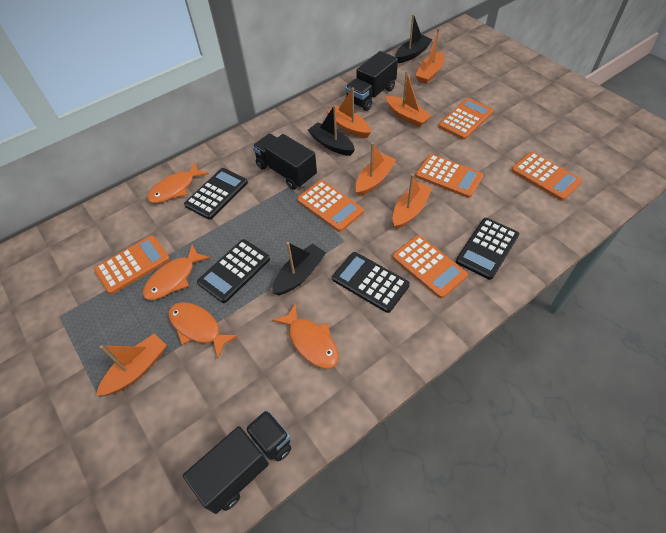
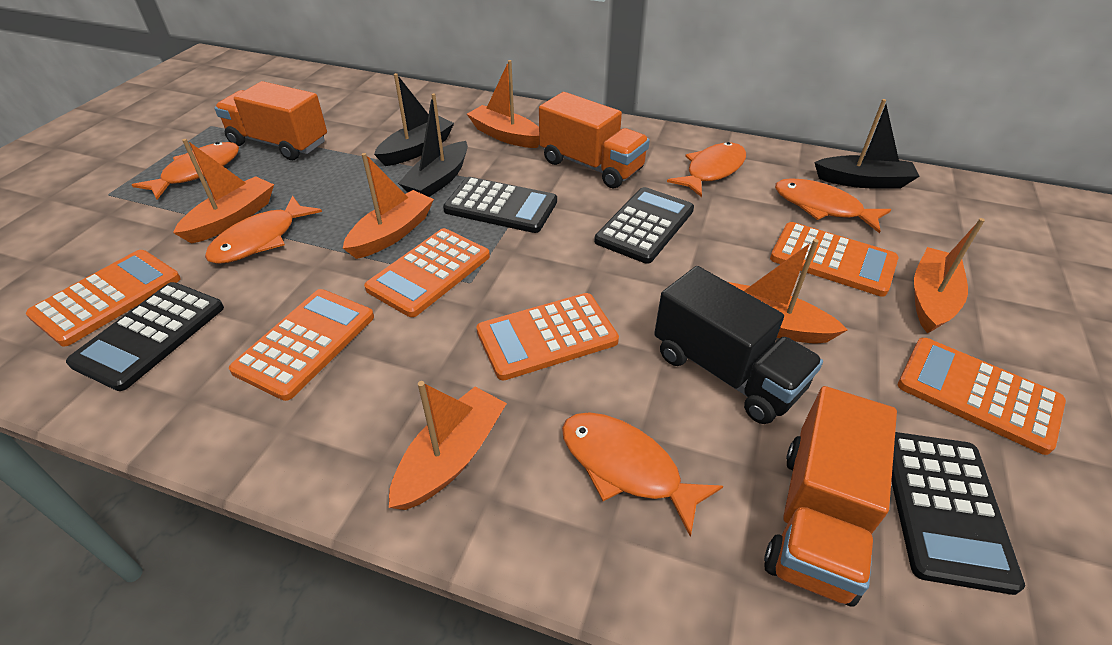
black truck: [183,410,291,514] [252,134,317,190] [345,51,398,111] = 3 -> [654,266,823,424] = 1
orange fish: [143,245,210,300] [147,162,209,203] [168,302,239,359] [272,303,339,369] = 4 -> [132,142,239,200] [205,196,322,264] [562,412,723,537] [667,142,746,197] [775,178,892,233] = 5
orange truck: none = 0 -> [214,81,327,160] [539,92,650,188] [764,386,897,606] = 3

